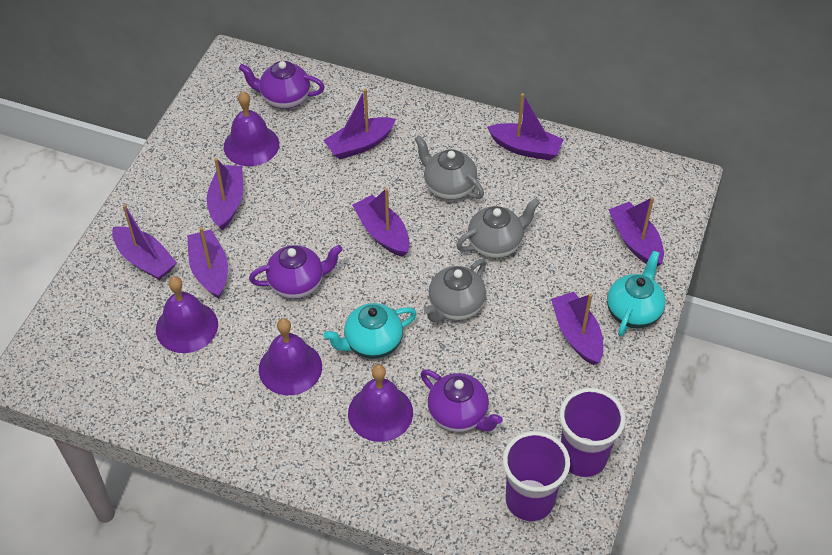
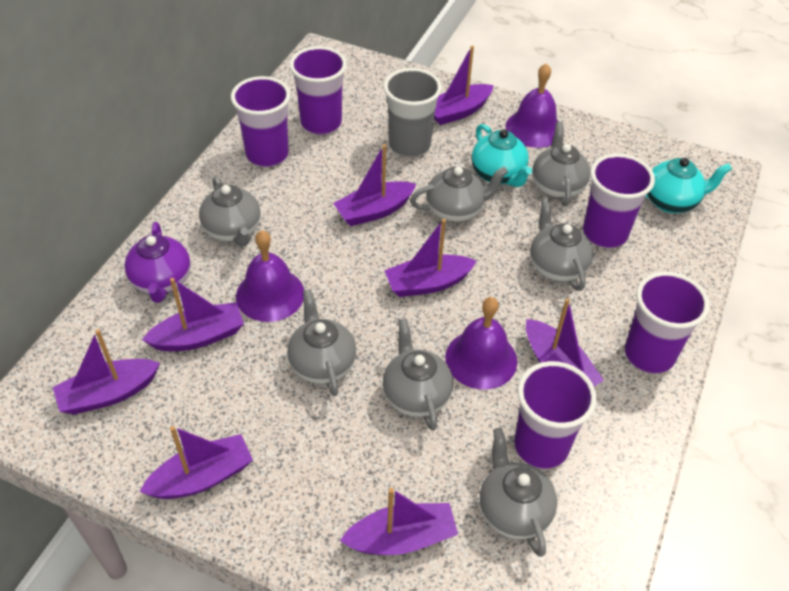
grey cup: none = 0 -> [383,68,442,157] = 1
grey teapot: [415,135,484,200] [424,259,486,322] [456,198,540,258] = 3 -> [199,176,261,247] [287,289,356,396] [383,319,453,431] [410,166,508,223] [479,428,557,557] [530,198,593,291] [532,122,590,206] = 7
purple bell: [156,276,218,353] [224,91,279,166] [259,318,322,395] [348,364,413,442] = 4 -> [236,230,304,322] [445,297,517,390] [506,63,559,148] = 3
purple cup: [503,431,570,521] [559,388,626,477] = 2 -> [231,76,291,167] [290,46,347,135] [514,361,597,469] [583,154,655,248] [625,272,710,374] = 5
purple teapot: [239,61,324,109] [249,245,343,299] [421,370,503,432] = 3 -> [125,222,191,303] = 1

